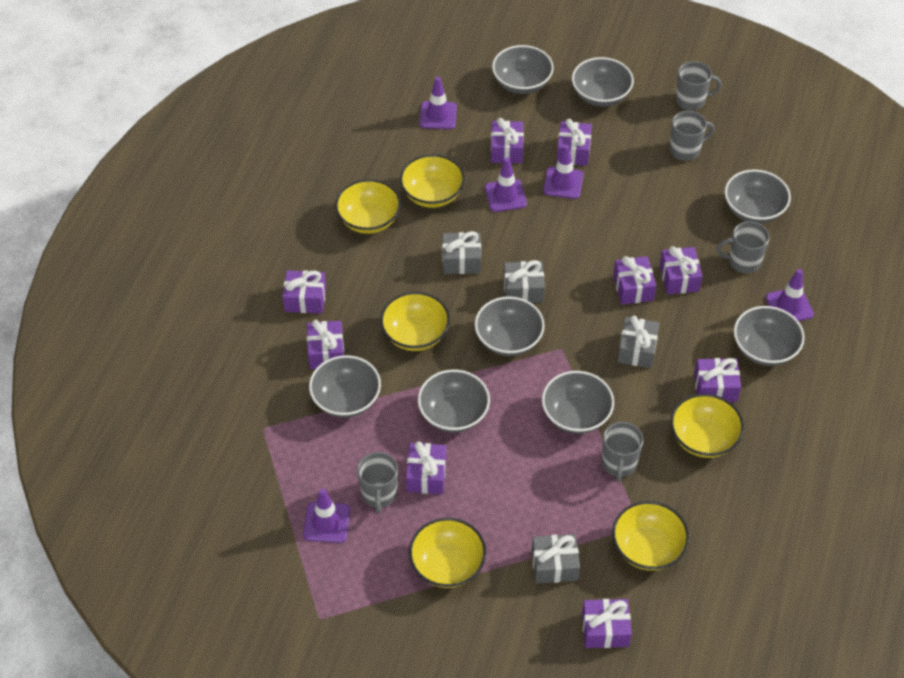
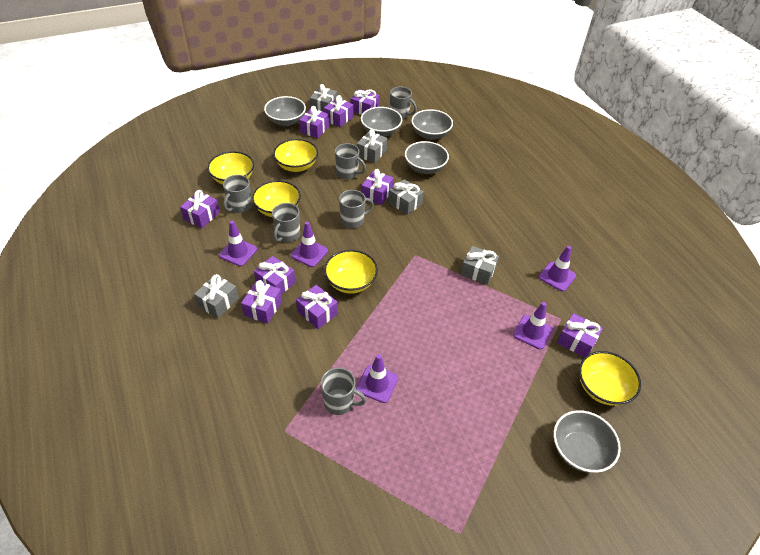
grey bowl: [309,355,381,418] [418,370,490,432] [475,296,545,356] [492,45,554,94] [542,371,614,434] [572,57,634,107] [725,170,791,224] [734,306,805,366] = 8 -> [264,96,306,126] [361,107,402,137] [405,141,449,174] [411,109,453,140] [554,410,621,473] = 5
grey gift: [442,231,481,274] [504,260,545,303] [532,534,580,584] [618,316,659,368] = 4 -> [194,274,239,318] [310,84,337,112] [357,129,387,163] [388,179,424,215] [461,246,499,285] = 5
grey mug: [357,452,398,514] [602,422,643,482] [669,111,715,161] [675,61,722,111] [717,221,770,273] = 5 -> [223,175,252,213] [272,203,300,242] [321,368,367,415] [335,143,366,180] [339,190,374,228] [390,87,417,119] = 6
yellow bowl: [335,179,401,234] [380,292,450,351] [400,154,465,208] [409,518,486,588] [612,501,689,571] [670,394,744,458] = 6 -> [207,151,254,185] [252,180,301,217] [273,139,318,172] [324,250,378,294] [579,351,641,406] = 5

